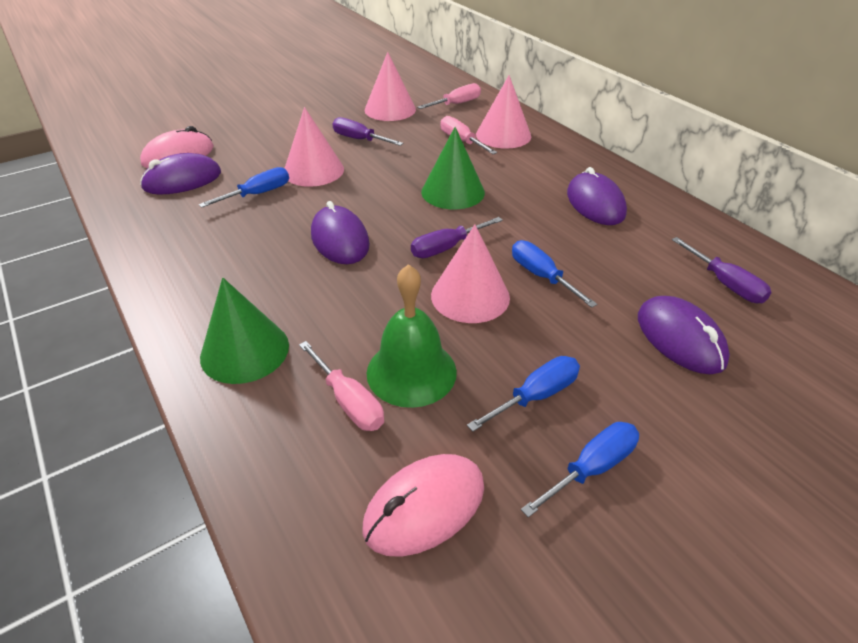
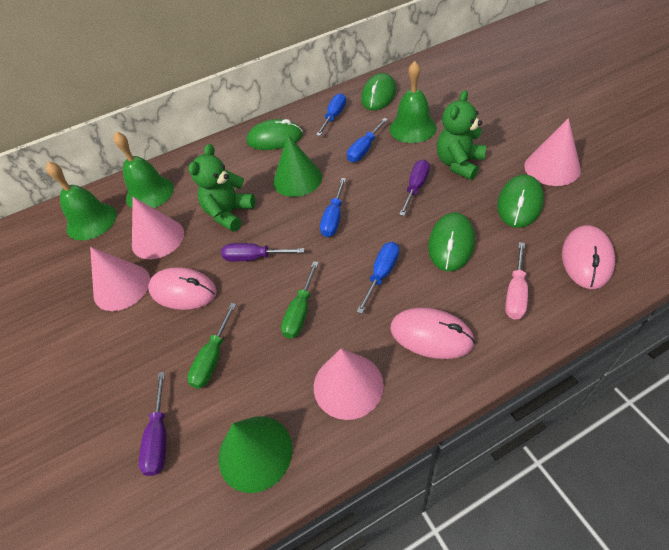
green bell: [367,264,457,408] = 1 -> [46,162,117,240] [113,132,174,208] [389,61,437,143] = 3
green mouse: none = 0 -> [247,119,303,150] [361,73,396,110] [428,212,475,271] [497,174,544,228] = 4
green screwdriver: none = 0 -> [187,303,236,388] [281,261,319,339] = 2
green teddy bear: none = 0 -> [189,144,255,232] [437,90,486,180] = 2
pink mouse: [140,126,214,169] [362,454,484,557] = 2 -> [148,267,217,310] [390,307,475,359] [562,225,615,289] = 3
pink screwdriver: [299,341,384,431] [417,83,481,109] [441,116,497,154] = 3 -> [505,242,528,320] = 1
purple mouse: [140,153,221,194] [311,201,370,264] [567,167,627,225] [638,296,730,374] = 4 -> none = 0

